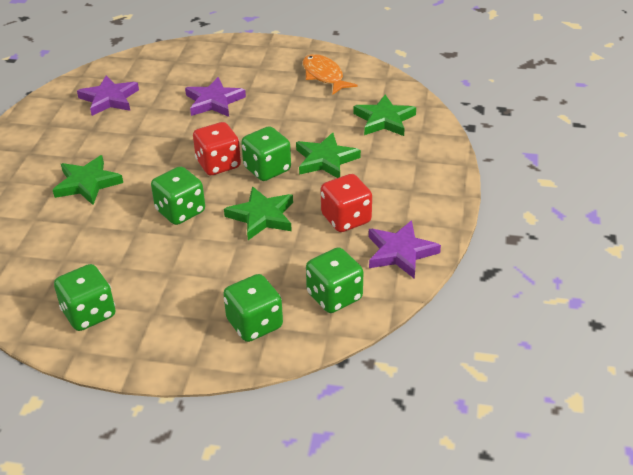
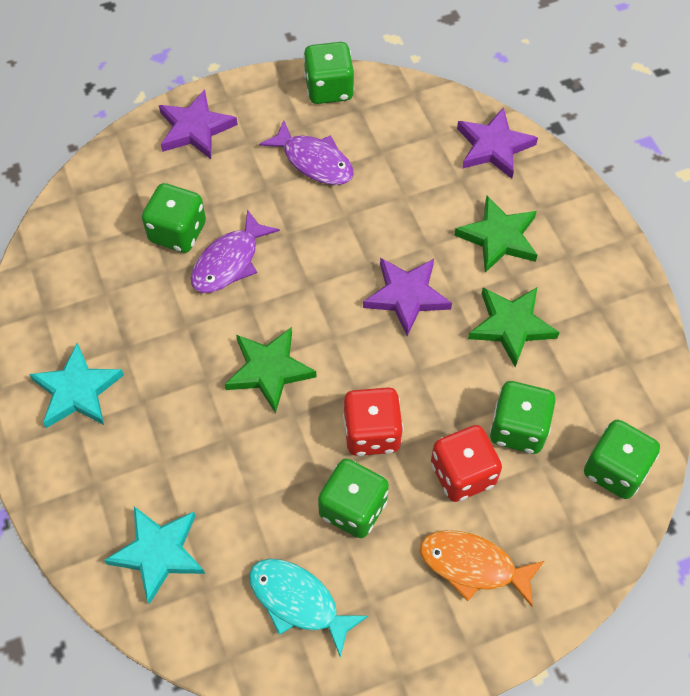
green star: [53,155,123,205] [224,186,293,240] [296,132,361,178] [353,95,416,136] = 4 -> [225,327,317,413] [454,196,538,273] [468,287,560,367] = 3
purple fish: none = 0 -> [191,209,280,293] [259,120,354,185] = 2
turquoise fish: none = 0 -> [249,559,368,658] = 1
turquoise star: none = 0 -> [29,343,124,428] [104,506,205,605] = 2

